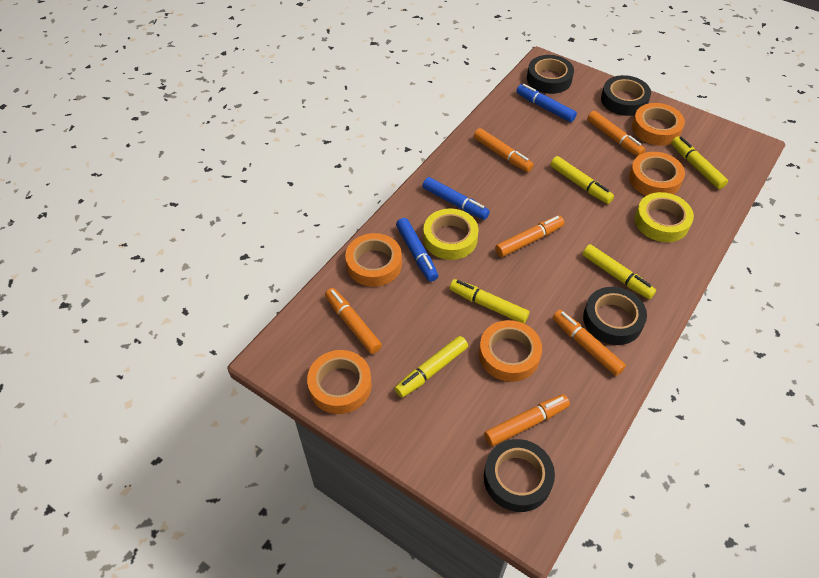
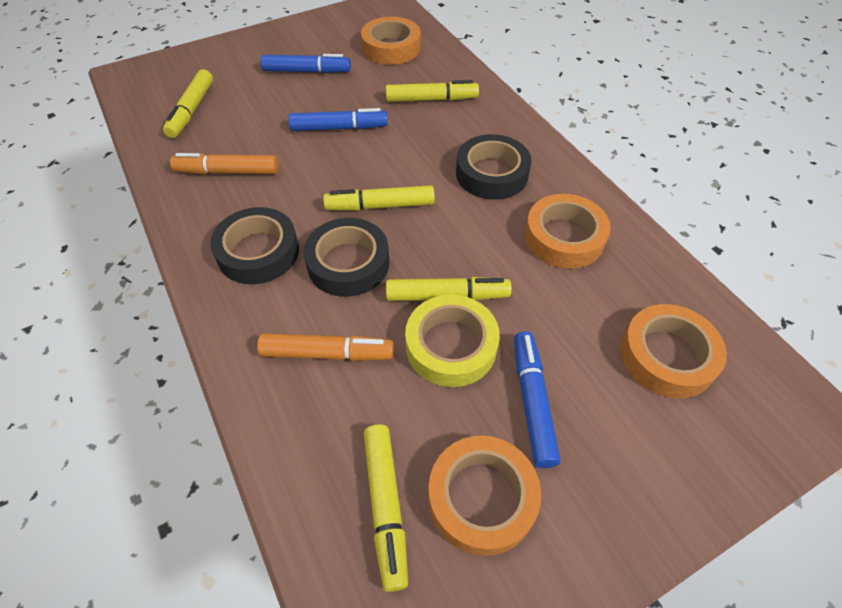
black tape: [484,439,555,512] [527,55,574,94] [583,287,647,345] [601,75,651,116] = 4 -> [210,207,299,284] [303,218,389,297] [456,134,531,200] = 3
orange marker: [325,288,382,354] [474,128,534,172] [484,394,570,446] [495,216,564,257] [553,310,626,376] [587,111,645,156] = 6 -> [170,153,279,174] [257,333,394,361] = 2
orange tape: [307,350,372,414] [345,233,402,287] [479,320,542,382] [629,152,685,196] [632,103,685,146] = 5 -> [361,17,421,65] [428,436,541,556] [525,194,611,269] [620,304,727,398] = 4
yellow tape: [423,208,478,260] [635,192,694,242] = 2 -> [405,295,500,387] = 1

